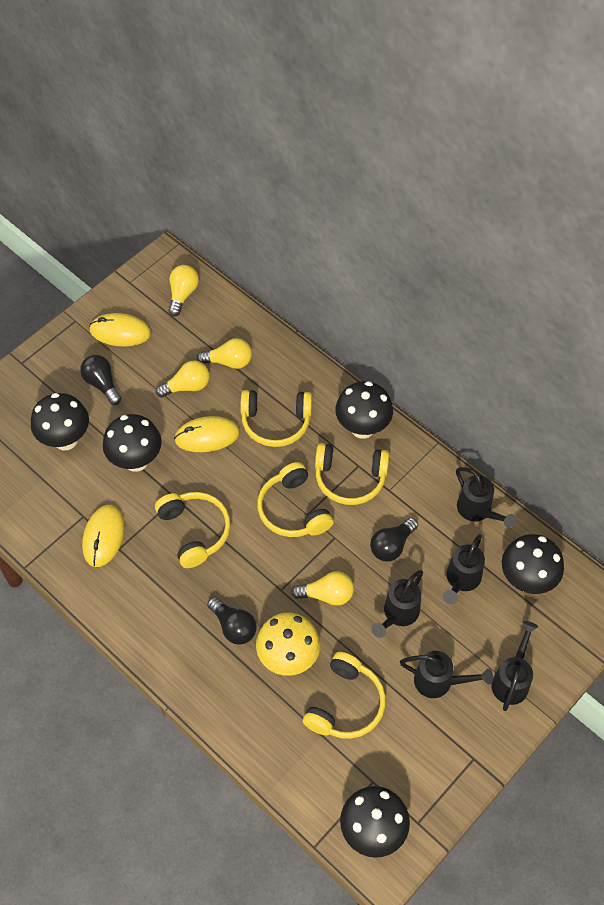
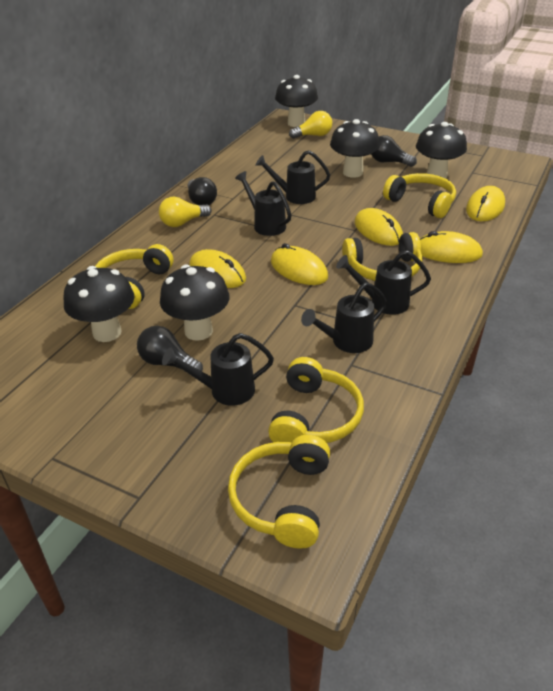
yellow light bulb: [156,361,210,398] [168,265,199,316] [197,338,252,369] [291,571,354,606] = 4 -> [159,197,212,227] [289,111,332,139] = 2
yellow mouse: [82,505,125,567] [89,313,151,347] [174,416,240,452] = 3 -> [189,249,246,288] [271,243,328,285] [355,208,403,246] [420,231,483,263] [466,186,505,221] = 5
yellow mushroom: [256,612,320,676] = 1 -> none = 0

